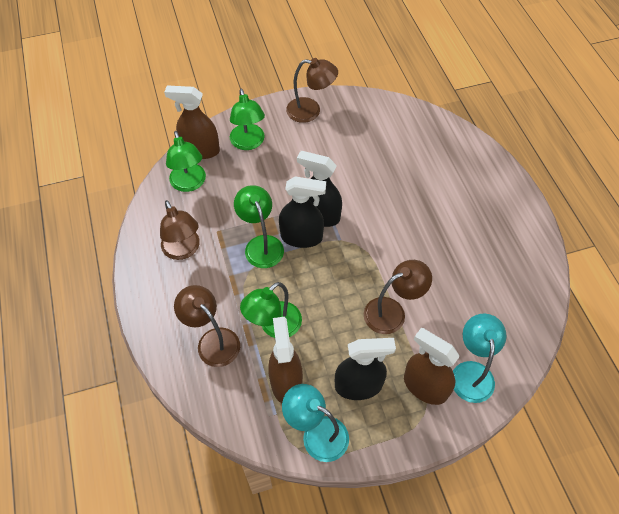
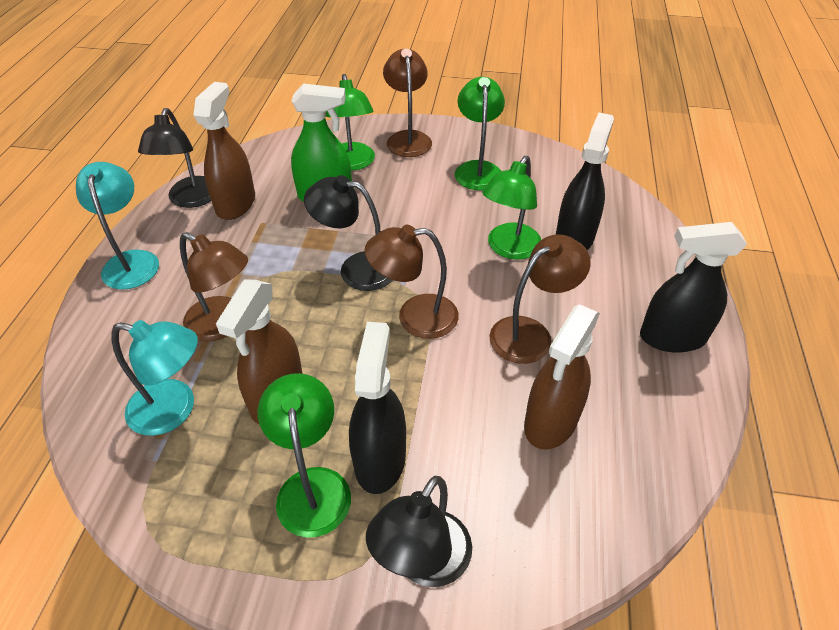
black lamp: none = 0 -> [138,108,211,208] [304,175,392,291] [366,476,472,587] = 3
green spray bottle: none = 0 -> [291,84,352,202] = 1

